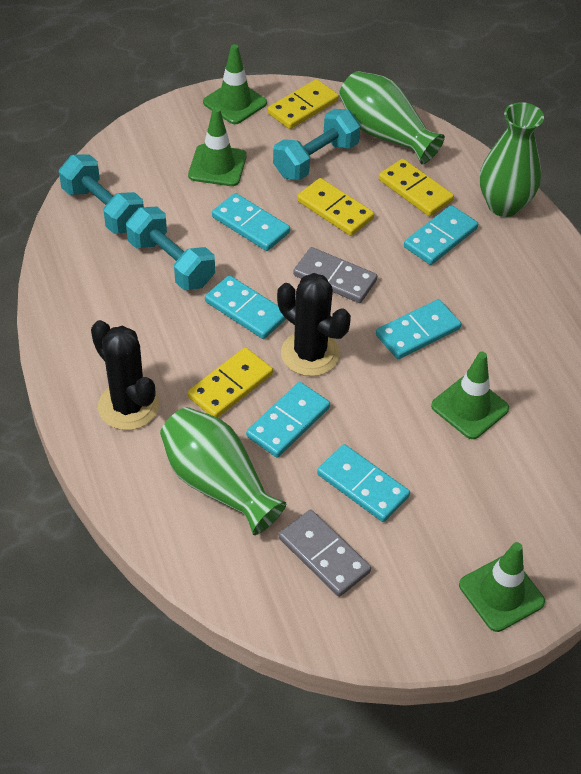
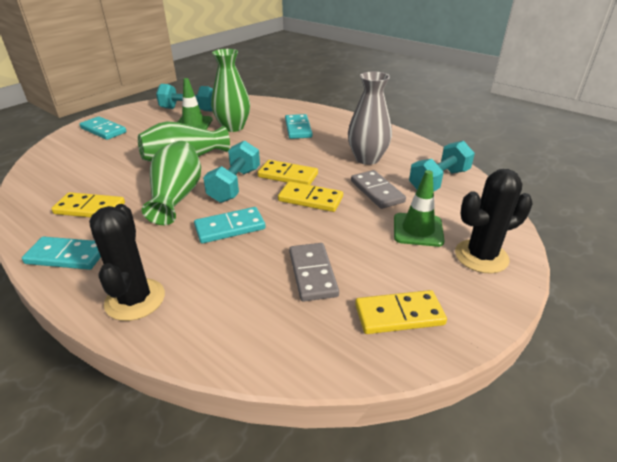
green traffic cone: [188,107,247,186] [203,44,267,124] [431,352,509,439] [459,542,545,632] = 4 -> [178,78,213,130] [394,170,445,247] = 2
grey vase: none = 0 -> [348,71,392,165] = 1
turquoise domino: [205,275,286,339] [212,193,290,251] [246,382,330,458] [317,444,410,522] [376,299,461,359] [404,205,478,265] = 6 -> [22,237,101,270] [79,116,126,140] [194,207,266,243] [285,114,312,139] = 4

